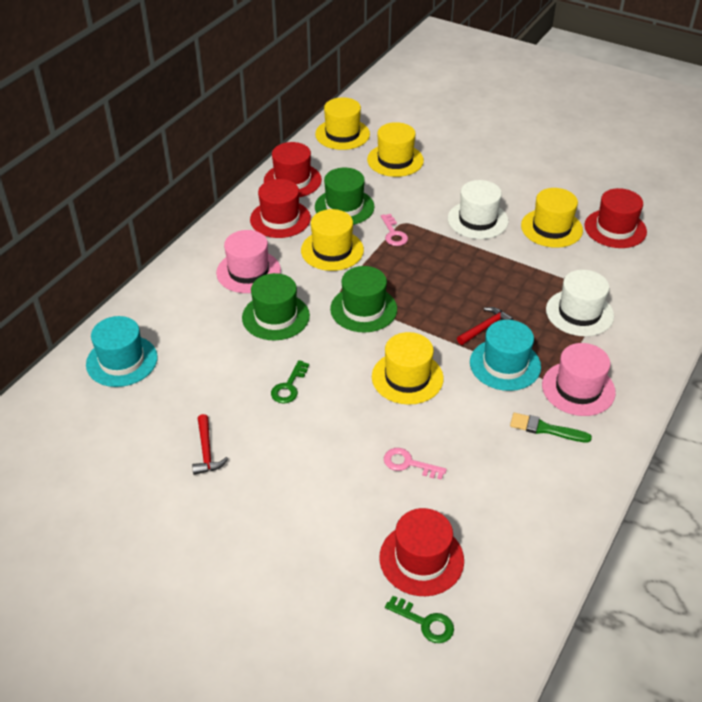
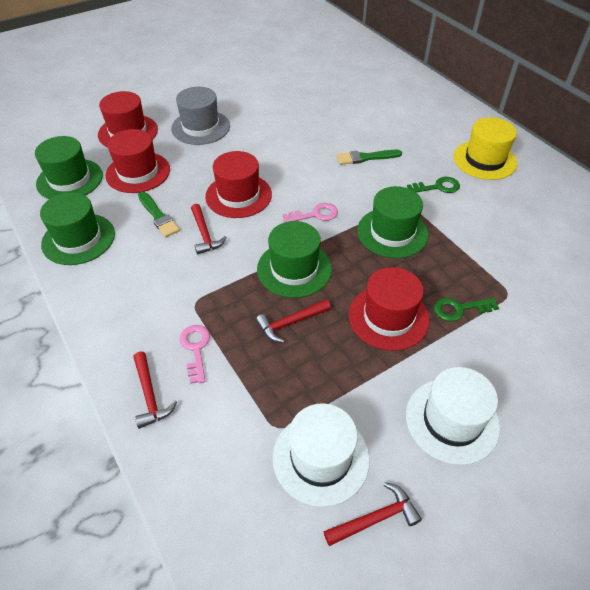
green brush: [510,413,592,443] = 1 -> [138,192,180,237] [337,150,402,165] = 2
green hat: [242,273,310,340] [315,168,374,225] [330,266,397,332] = 3 -> [35,136,103,199] [40,192,115,265] [257,221,332,298] [357,186,428,258] = 4
grey hat: none = 0 -> [171,87,230,145] = 1
pink hat: [216,230,281,293] [542,343,616,416] = 2 -> none = 0
red hammer: [192,414,228,475] [457,307,514,345] = 2 -> [133,352,177,429] [191,204,227,255] [256,299,331,343] [323,482,422,546] = 4
turquoise hat: [86,316,158,387] [470,320,541,391] = 2 -> none = 0
yellow hat: [301,209,364,271] [315,97,370,150] [367,122,424,177] [372,332,444,405] [521,188,583,248] = 5 -> [454,117,517,180] = 1

